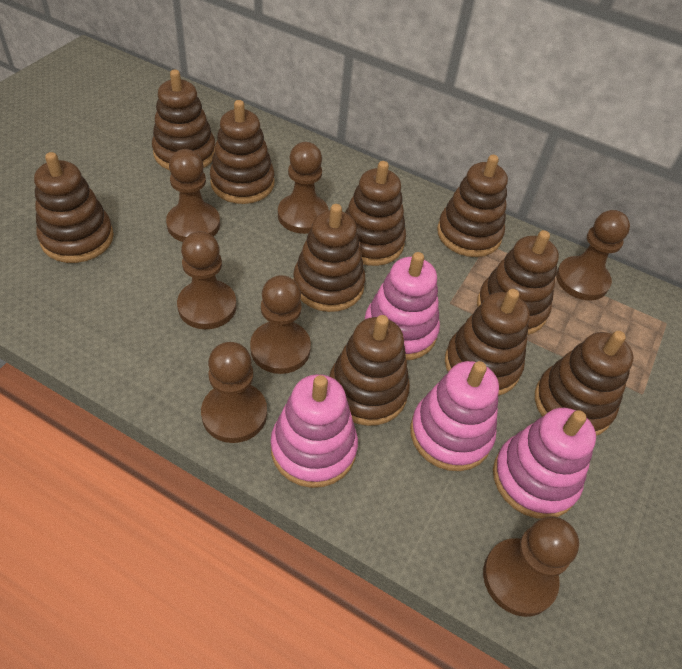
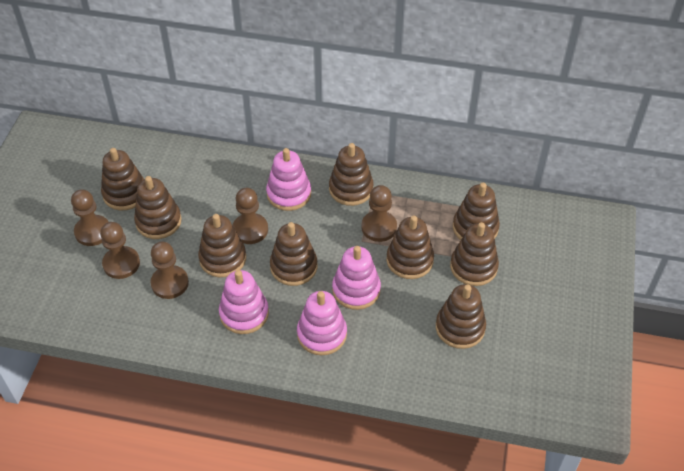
brown pawn: [166,149,220,242] [177,231,237,329] [201,342,267,443] [250,275,311,374] [278,142,329,234] [483,516,579,617] [556,210,630,301] = 7 -> [71,189,109,246] [100,222,140,279] [150,242,189,299] [233,188,268,244] [361,185,397,242] = 5
brown stacking toy: [34,152,114,263] [152,70,215,170] [210,100,275,204] [293,204,366,312] [329,315,410,426] [345,161,406,266] [437,155,508,257] [445,289,530,396] [477,230,559,335] [535,331,633,436] = 10 -> [101,148,144,210] [134,176,182,239] [198,214,246,277] [270,222,317,286] [329,143,374,206] [387,216,434,279] [436,284,486,349] [450,222,499,286] [453,183,500,240] = 9

